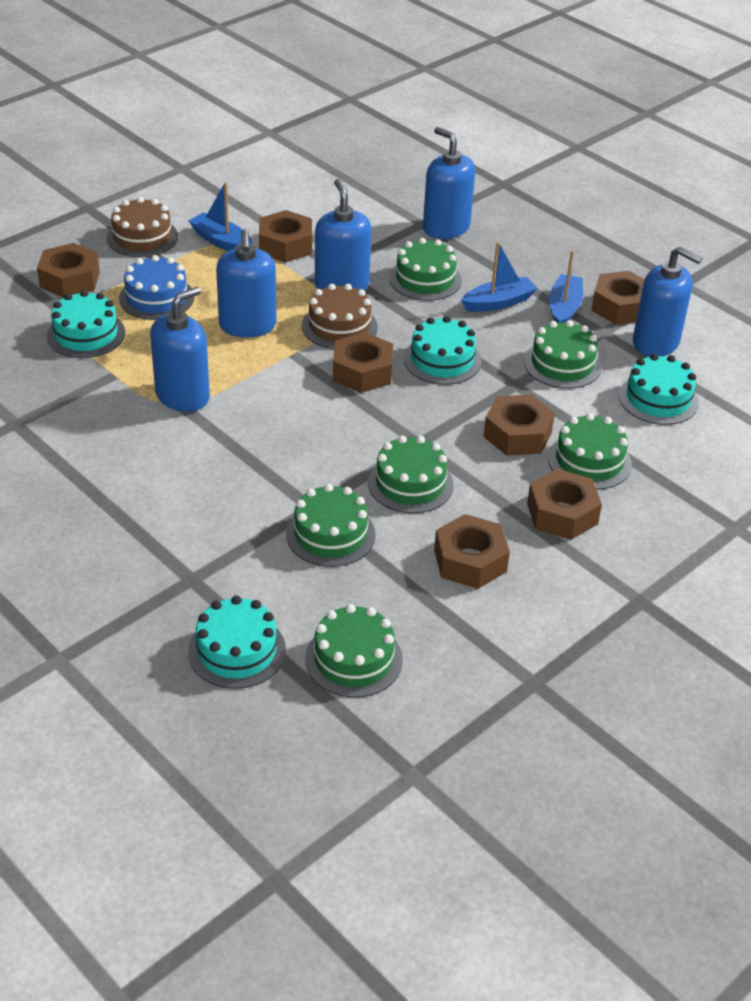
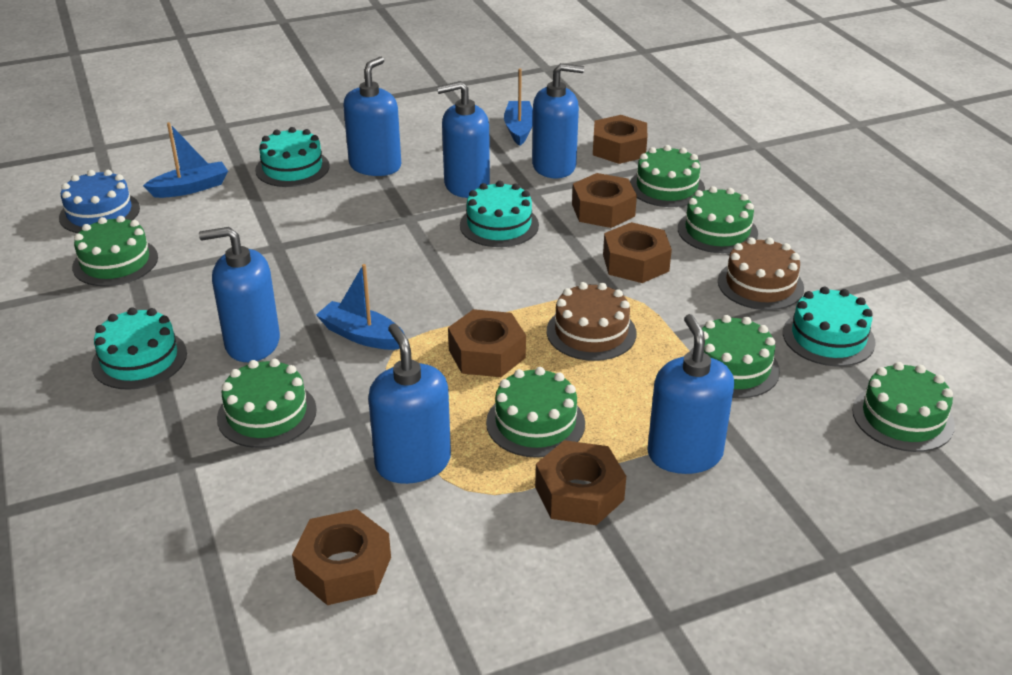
blue soap dispenser: [150,287,210,412] [216,229,277,338] [315,179,371,290] [423,127,475,239] [633,246,703,357] = 5 -> [199,227,280,362] [343,57,401,176] [368,324,451,484] [437,81,490,198] [532,63,584,178] [648,314,734,474] = 6
brown nut: [37,243,100,298] [259,210,312,263] [333,332,393,393] [434,514,510,589] [483,395,555,456] [527,469,602,540] [591,271,645,325] = 7 -> [292,509,391,605] [448,309,526,377] [535,440,626,525] [572,173,637,228] [593,115,647,164] [603,222,672,283] = 6
green cake: [286,484,376,567] [305,604,403,698] [368,435,454,513] [389,238,462,301] [524,320,602,389] [548,413,632,490] = 6 -> [72,216,158,286] [217,359,317,448] [486,367,585,458] [630,145,705,207] [678,186,758,253] [690,315,780,398] [852,362,955,452] = 7

